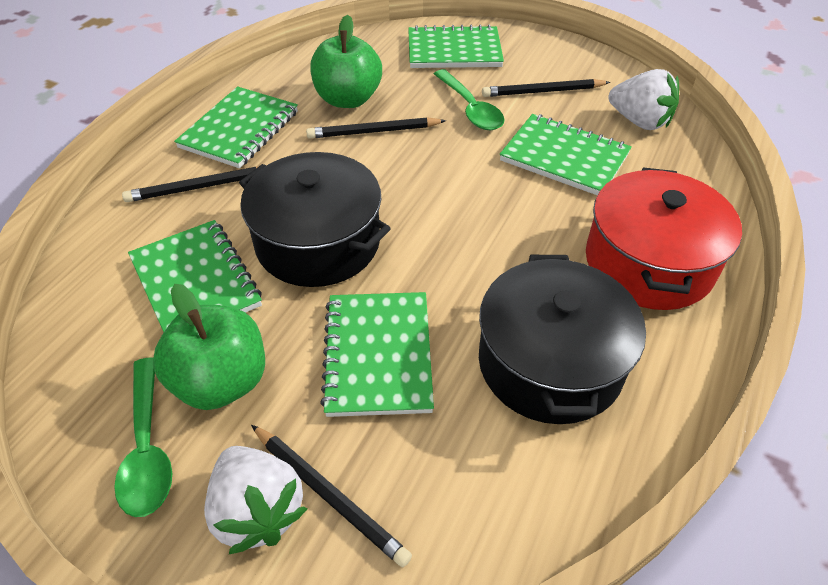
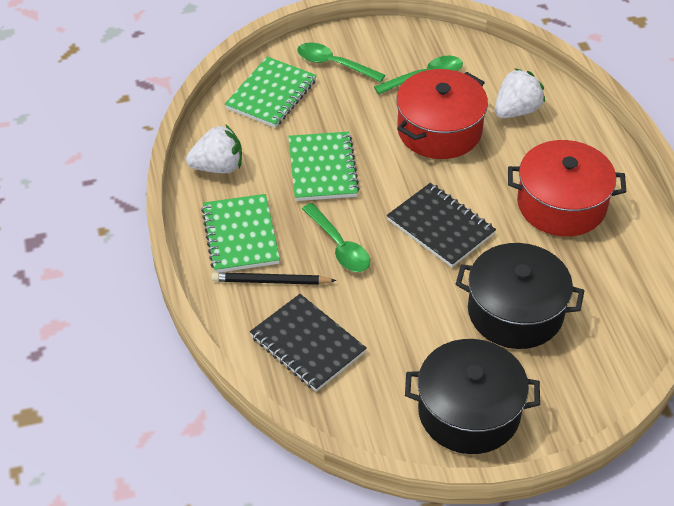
black notebook: none = 0 -> [250,294,367,392] [387,183,496,267] = 2
black pencil: [122,167,257,202] [251,425,412,567] [306,117,446,139] [482,79,611,97] = 4 -> [212,272,337,285] = 1
green apple: [153,284,265,410] [310,15,382,108] = 2 -> none = 0
green notebook: [128,220,262,332] [174,86,298,168] [320,292,434,417] [408,24,504,68] [500,114,632,195] = 5 -> [201,194,280,273] [225,57,317,128] [288,132,360,201] = 3
green spoon: [114,357,172,517] [434,69,505,130] = 2 -> [297,42,385,83] [302,203,370,272] [374,56,463,94] = 3
red pot: [586,167,742,310] = 1 -> [396,69,488,159] [508,140,626,236] = 2

